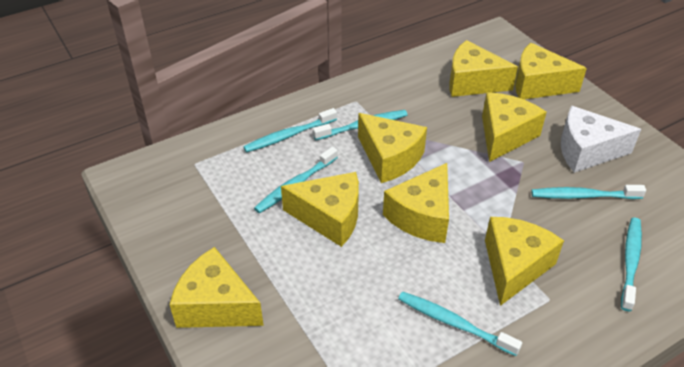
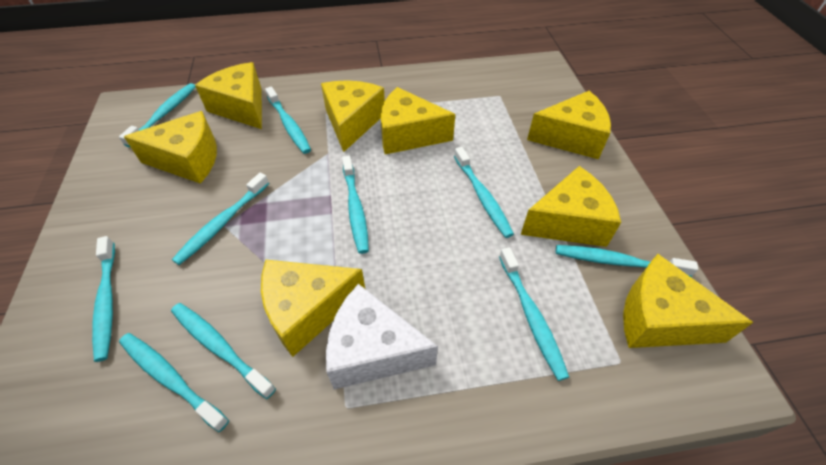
turquoise toothbrush: [243,108,337,152] [254,147,338,214] [313,110,408,140] [398,291,522,356] [531,185,646,199] [621,218,642,311] = 6 -> [92,236,115,362] [119,83,196,147] [119,333,229,432] [171,303,276,399] [172,173,269,265] [265,87,311,154] [342,156,369,254] [454,147,514,238] [499,247,569,381] [556,245,698,277] = 10

